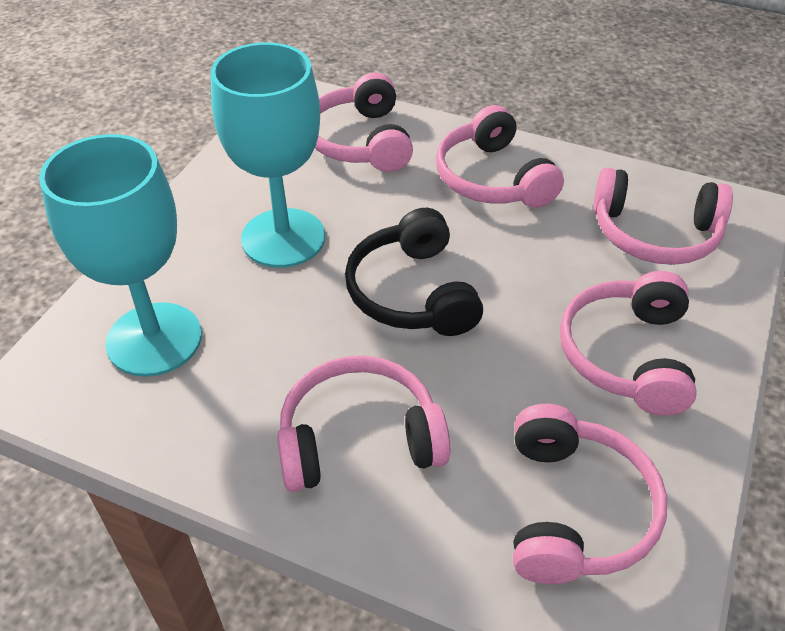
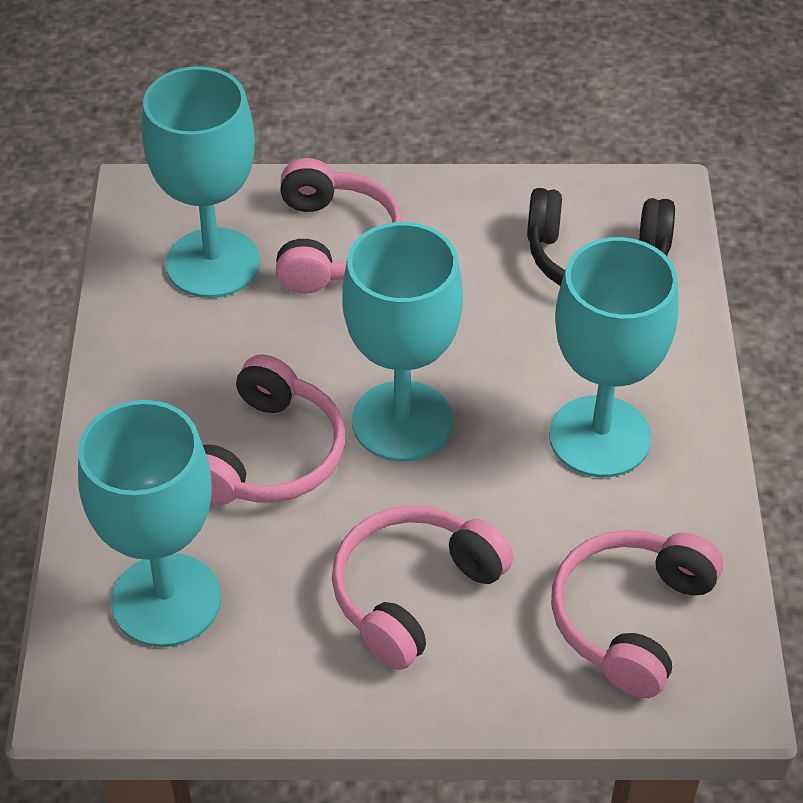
pink headphones: [277,355,451,492] [315,73,413,172] [436,105,564,208] [513,404,667,584] [560,271,697,416] [593,167,733,265] = 6 -> [203,354,345,505] [276,158,402,294] [332,505,514,670] [551,530,723,698] = 4
turquoise goblet: [39,134,202,377] [211,42,325,268] = 2 -> [78,400,221,647] [142,66,260,298] [342,222,463,461] [549,237,679,477] = 4

